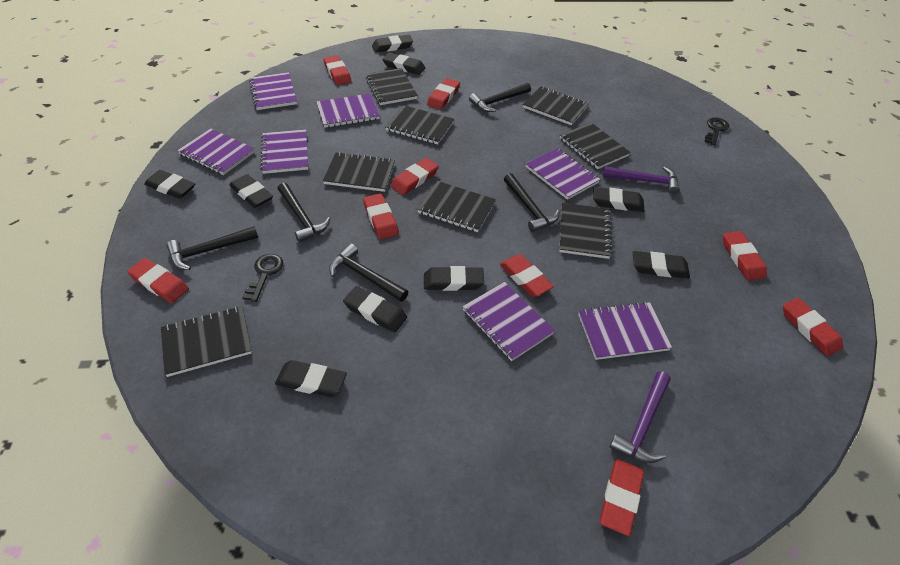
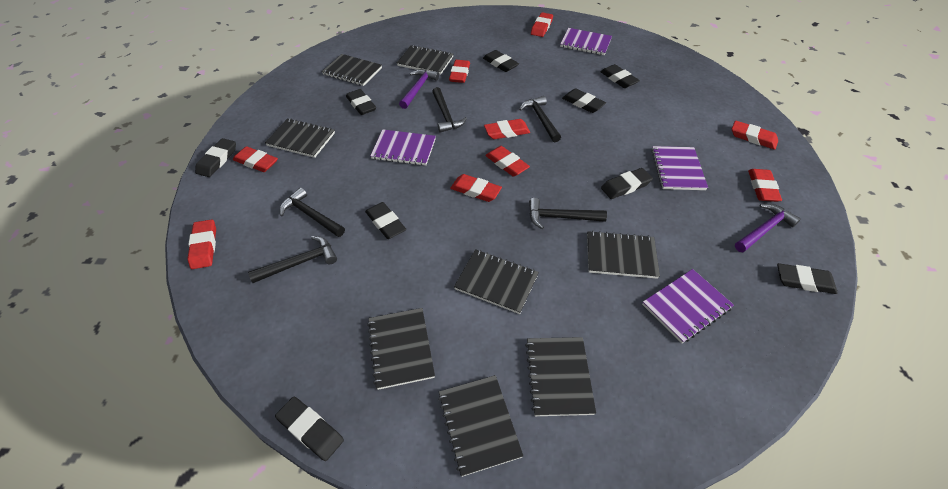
black key: [242,254,283,302] [704,117,729,145] = 2 -> none = 0
purple notebook: [177,128,255,175] [249,72,297,110] [260,129,308,174] [316,94,380,128] [462,282,555,361] [525,148,600,200] [578,302,672,360] = 7 -> [370,129,436,166] [560,28,612,55] [642,269,734,343] [651,146,708,190] = 4

